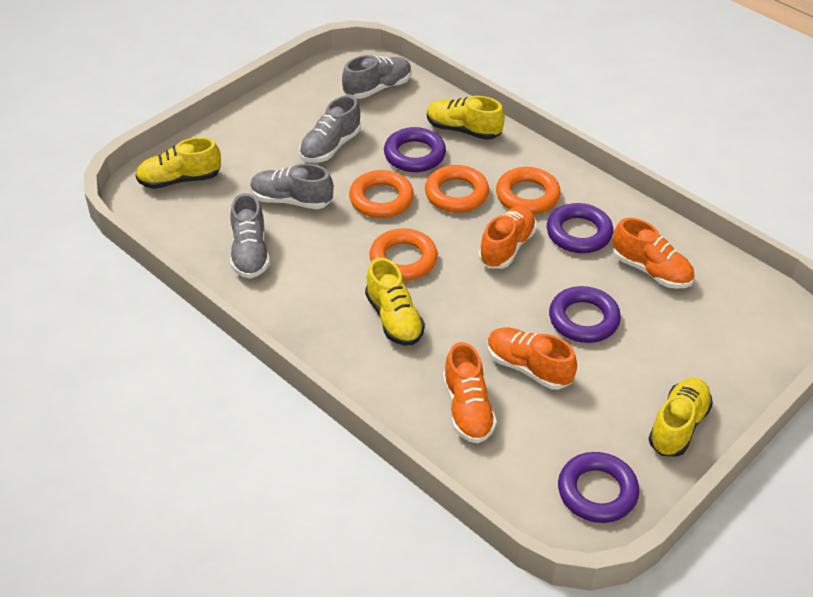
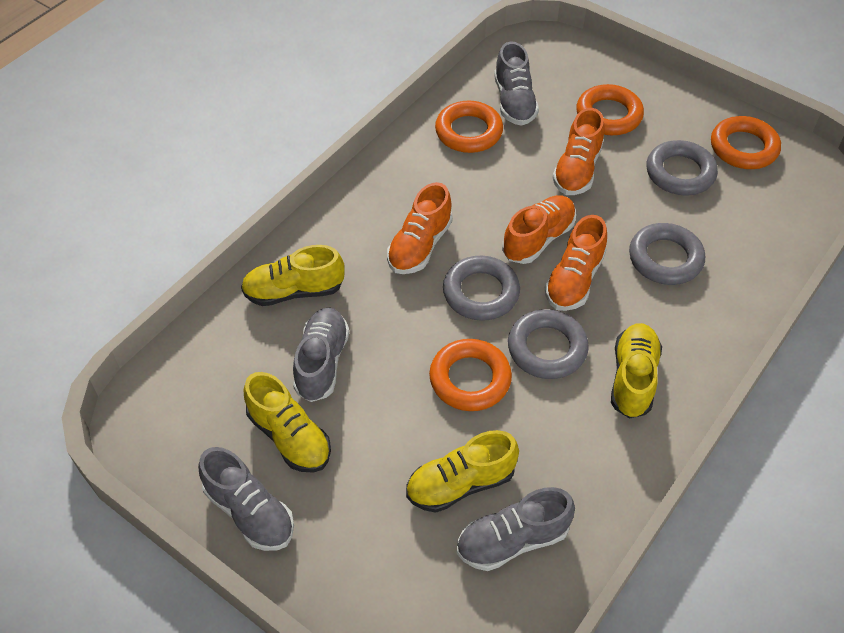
grey ring: none = 0 -> [443,256,520,321] [508,309,589,379] [629,223,705,285] [647,140,718,196] = 4
purple ring: [384,127,446,172] [547,203,613,253] [549,286,621,343] [558,452,639,523] = 4 -> none = 0

